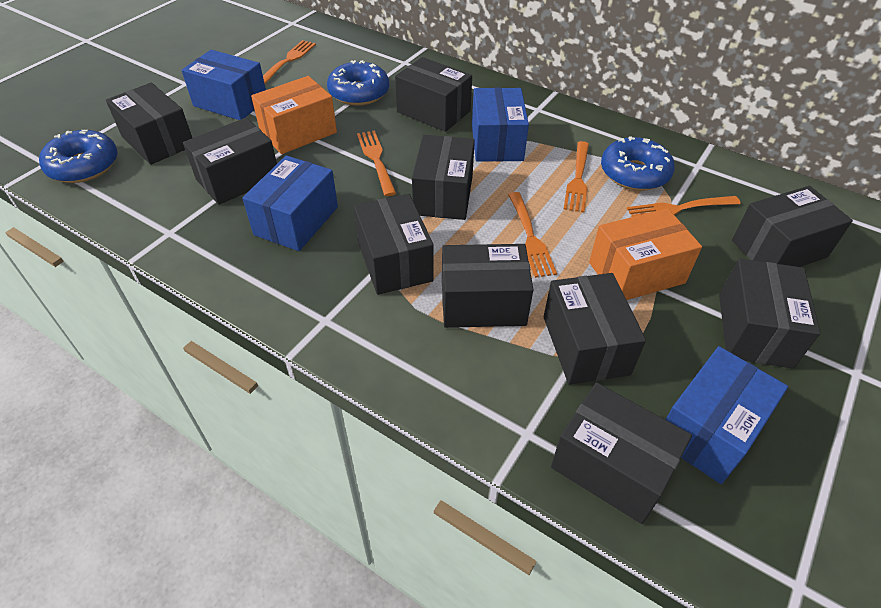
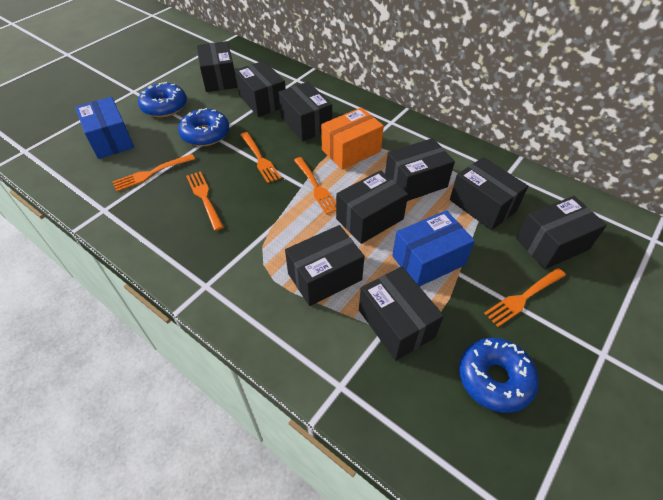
black box: [106,83,192,165] [183,118,277,205] [354,194,434,295] [395,57,472,132] [412,135,475,220] [442,244,534,328] [544,273,646,385] [551,382,692,524] [719,259,820,369] [732,186,853,267] = 10 -> [197,41,237,92] [235,61,286,117] [278,82,332,141] [285,225,364,306] [336,170,408,244] [359,267,444,361] [385,138,455,201] [450,157,528,230] [516,196,607,269] = 9
blue box: [182,50,266,120] [242,156,338,251] [472,88,529,162] [665,346,788,484] = 4 -> [75,97,134,159] [392,210,475,287] = 2
orange box: [251,76,337,154] [589,208,702,300] = 2 -> [321,107,384,170] = 1

